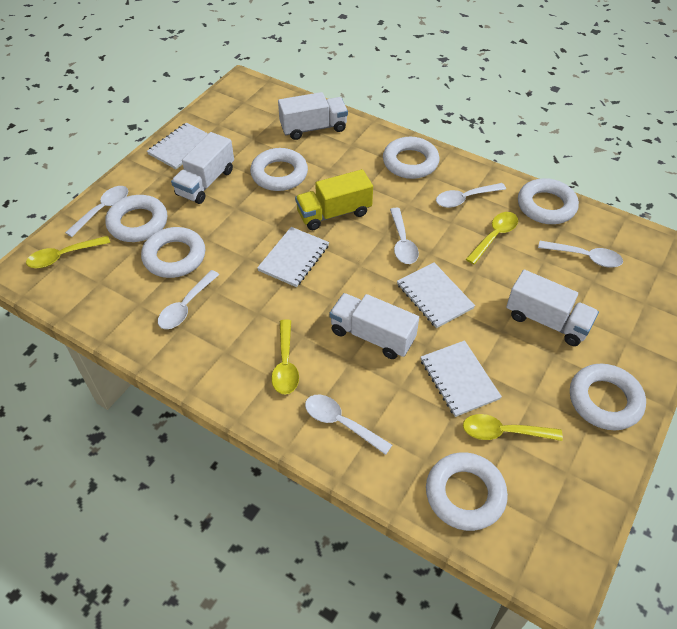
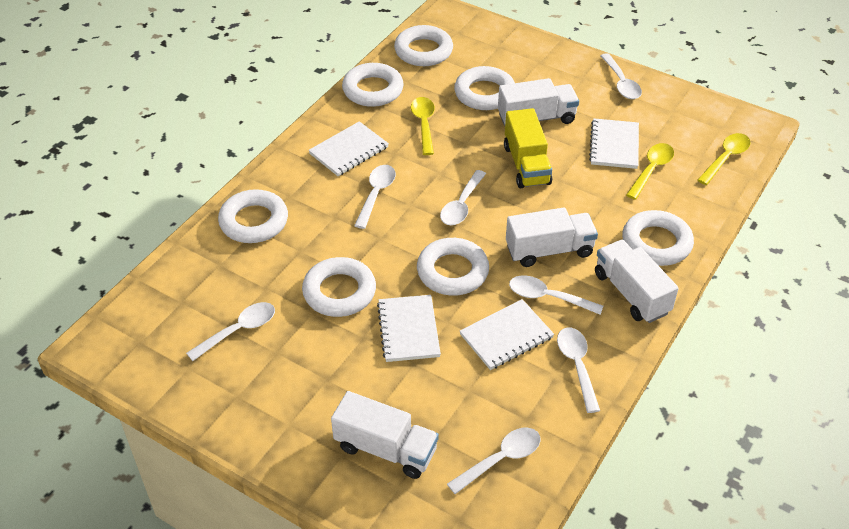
white spoon: [65,186,128,237] [158,270,220,329] [305,395,392,455] [390,208,419,264] [436,183,506,208] [538,241,623,267] = 6 -> [186,302,275,361] [354,165,396,229] [440,170,486,225] [447,428,541,494] [509,276,603,315] [557,327,600,413] [601,53,642,99] = 7
yellow spoon: [26,236,110,268] [271,319,299,395] [463,414,563,441] [466,212,518,264] = 4 -> [411,97,435,155] [626,143,674,200] [698,133,751,185] = 3

